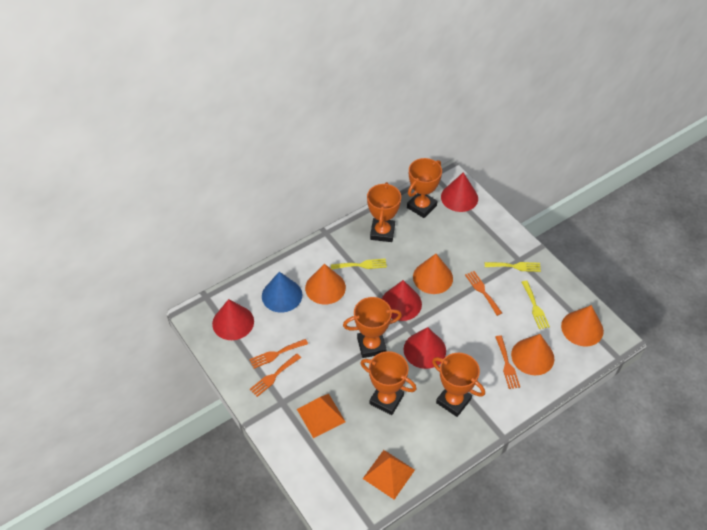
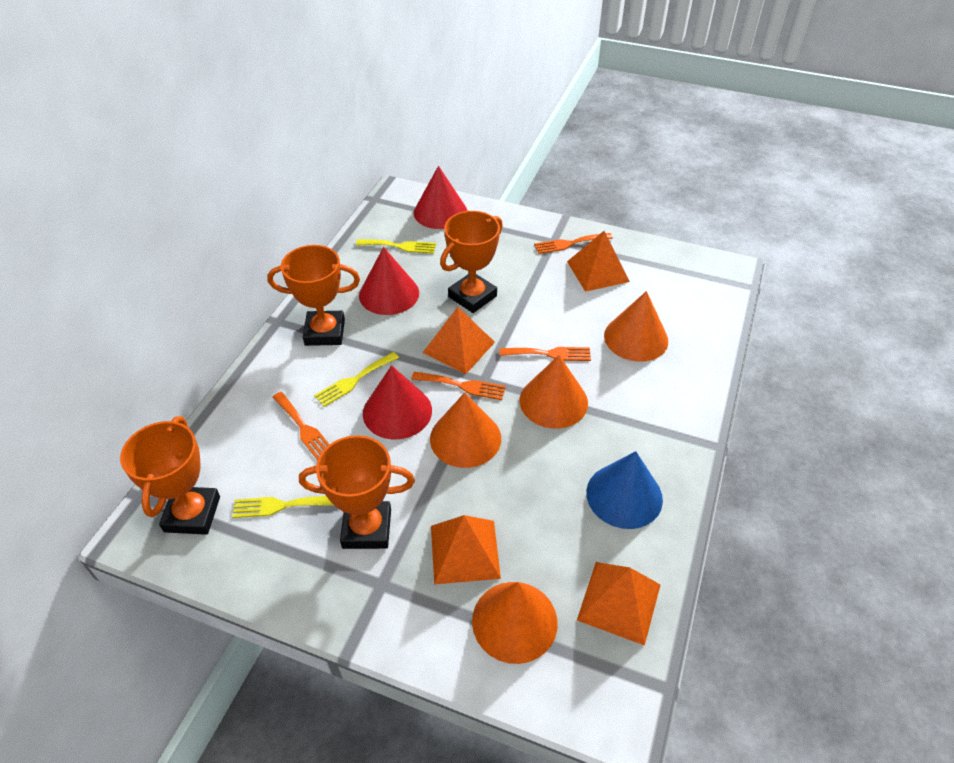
orange pyramid: [297,394,346,438] [363,450,415,500] = 2 -> [423,307,495,374] [431,515,501,584] [567,231,630,292] [577,562,660,646] = 4
orange trophy: [343,297,402,358] [360,351,416,415] [367,182,401,242] [407,158,442,218] [432,353,485,417] = 5 -> [120,416,220,535] [267,245,360,346] [299,435,415,549] [440,211,503,313] = 4
red cone: [212,299,254,340] [382,280,422,321] [404,327,446,369] [441,172,478,212] = 4 -> [359,247,419,315] [363,365,432,440] [414,166,467,229] = 3

